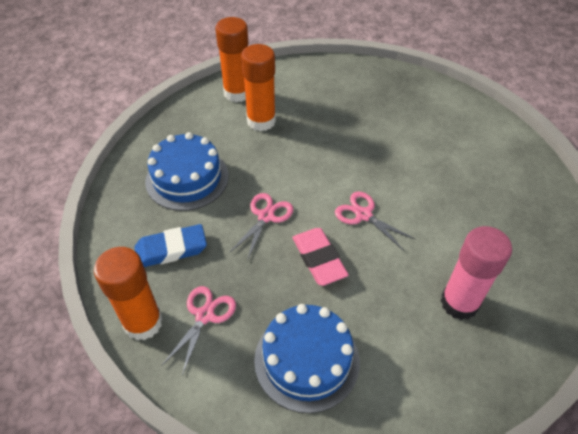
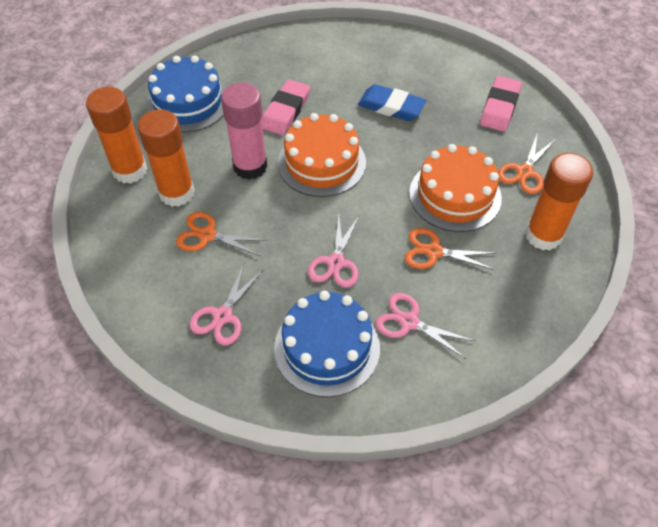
orange cake: none = 0 -> [278,113,366,197] [409,144,502,232] = 2
orange scissors: none = 0 -> [176,212,267,256] [405,228,495,270] [498,132,556,194] = 3
pink eraser: [292,228,349,286] = 1 -> [262,79,310,135] [480,76,522,132] = 2

